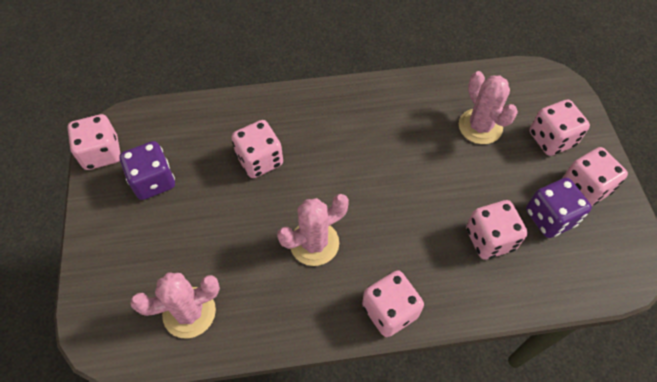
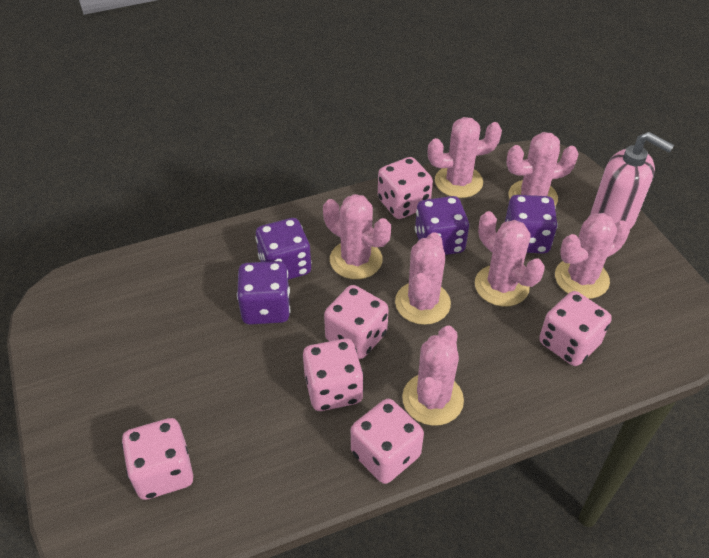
pink cactus: [130,272,220,338] [277,194,349,266] [459,71,518,144] = 3 -> [323,194,391,279] [395,232,451,325] [402,325,464,426] [428,117,502,198] [475,211,545,307] [506,132,579,206] [555,213,630,299] = 7
pink soap dispenser: none = 0 -> [590,132,674,229] = 1
purple dice: [120,141,175,200] [526,178,592,238] = 2 -> [237,261,290,325] [255,218,312,280] [415,196,469,255] [505,195,558,254] = 4

